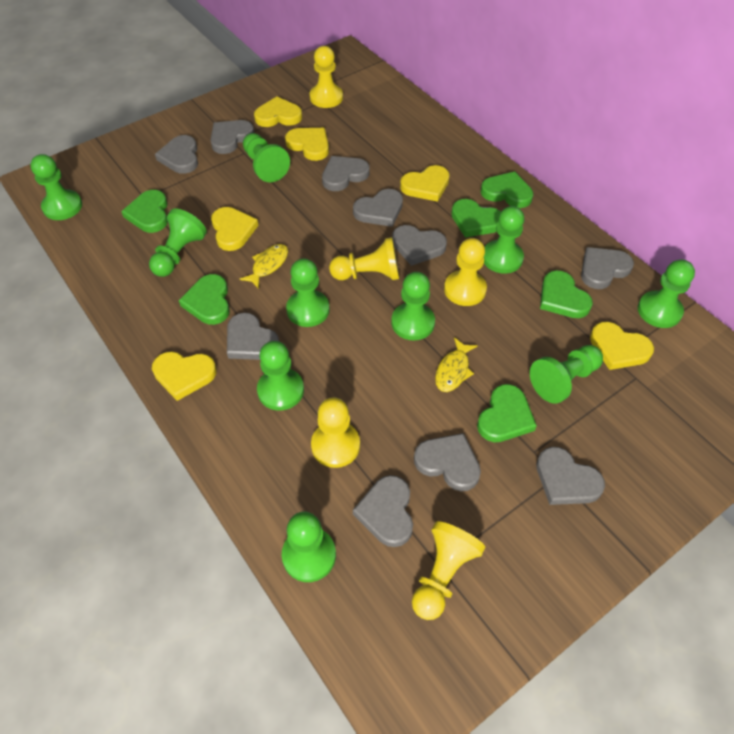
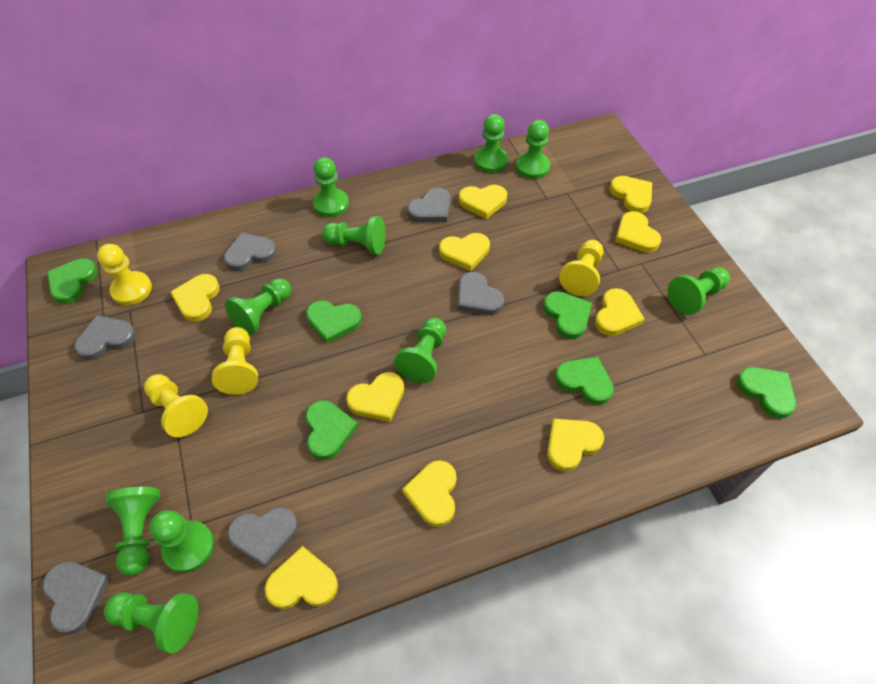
grey heart: [155,135,198,174] [210,120,254,154] [227,313,279,360] [322,156,369,191] [353,189,403,227] [353,475,413,547] [392,225,447,266] [414,433,481,491] [536,447,605,505] [581,247,634,289] = 10 -> [43,561,110,634] [74,315,136,360] [224,232,277,271] [227,507,298,568] [407,188,451,222] [458,272,504,315] = 6
yellow fish: [240,244,288,289] [435,337,478,392] = 2 -> none = 0
yellow heart: [152,352,217,401] [211,207,259,251] [254,97,302,127] [285,128,329,161] [400,165,450,202] [590,322,654,370] = 6 -> [170,274,220,322] [265,546,338,609] [346,372,404,422] [402,460,457,527] [439,233,490,271] [459,185,507,219] [547,418,604,471] [595,288,645,336] [610,176,652,213] [615,211,661,253] = 10
yellow pawn: [309,46,343,108] [311,397,360,468] [329,237,399,280] [412,521,485,620] [444,238,487,306] = 5 -> [97,244,152,305] [144,374,208,437] [212,327,258,395] [559,240,603,296] = 4

